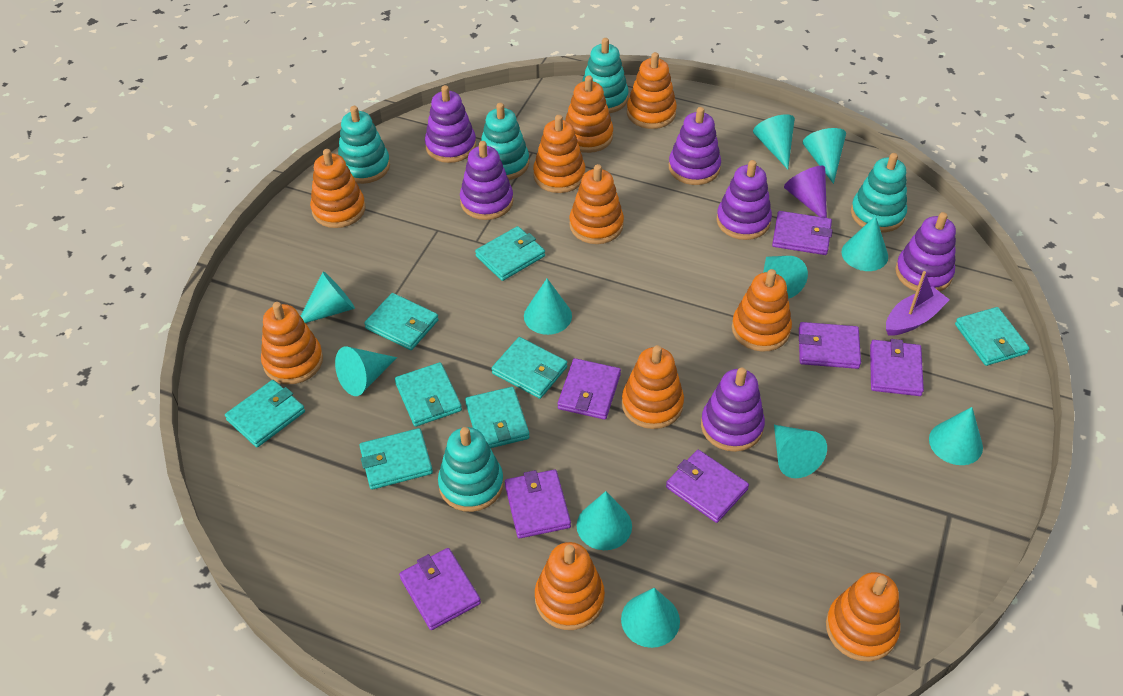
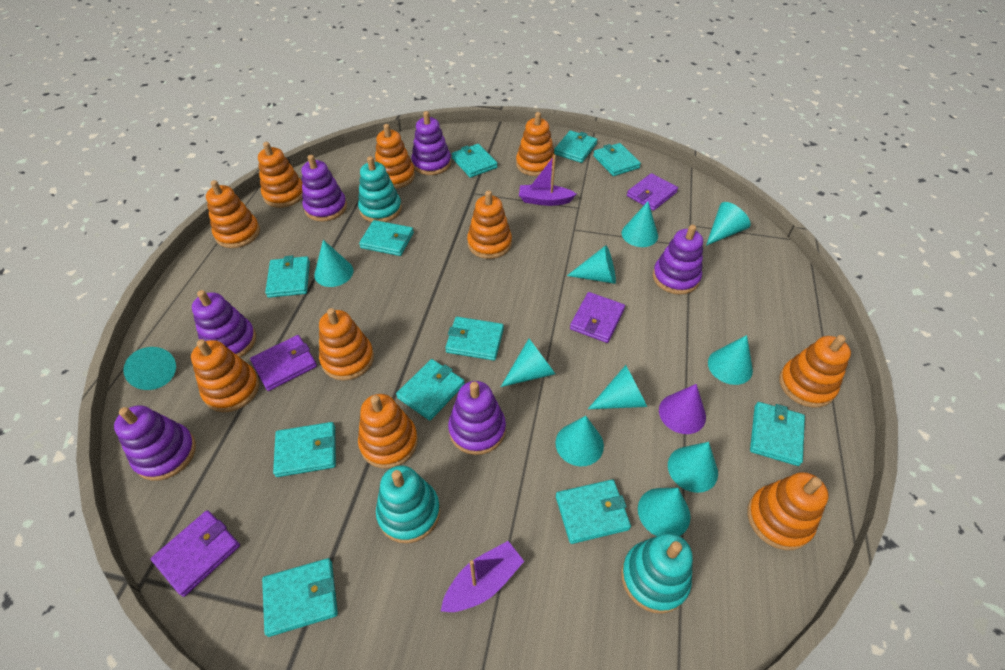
purple boat: [886,271,950,336] = 1 -> [441,541,524,612] [519,155,576,206] = 2
purple wallet: [399,548,481,630] [505,470,571,538] [558,358,621,420] [666,450,749,523] [772,211,833,255] [799,322,861,369] [870,339,924,396] = 7 -> [151,510,240,597] [250,335,317,391] [570,292,625,343] [627,173,678,211] = 4
turquoise stacking toy: [338,106,390,184] [438,427,504,512] [481,103,529,180] [582,38,629,113] [851,153,907,232] = 5 -> [358,156,402,222] [376,466,440,543] [621,533,693,614] = 3
turquoise wallet: [225,380,305,447] [359,428,433,490] [364,293,439,350] [395,362,462,427] [465,387,530,448] [475,226,545,281] [492,337,567,399] [955,307,1030,366] = 8 -> [262,558,338,637] [265,255,310,298] [273,422,336,477] [359,220,414,256] [396,359,465,421] [445,317,504,361] [452,144,498,178] [554,131,598,163] [556,479,631,544] [593,143,641,176] [750,402,805,466] = 11

